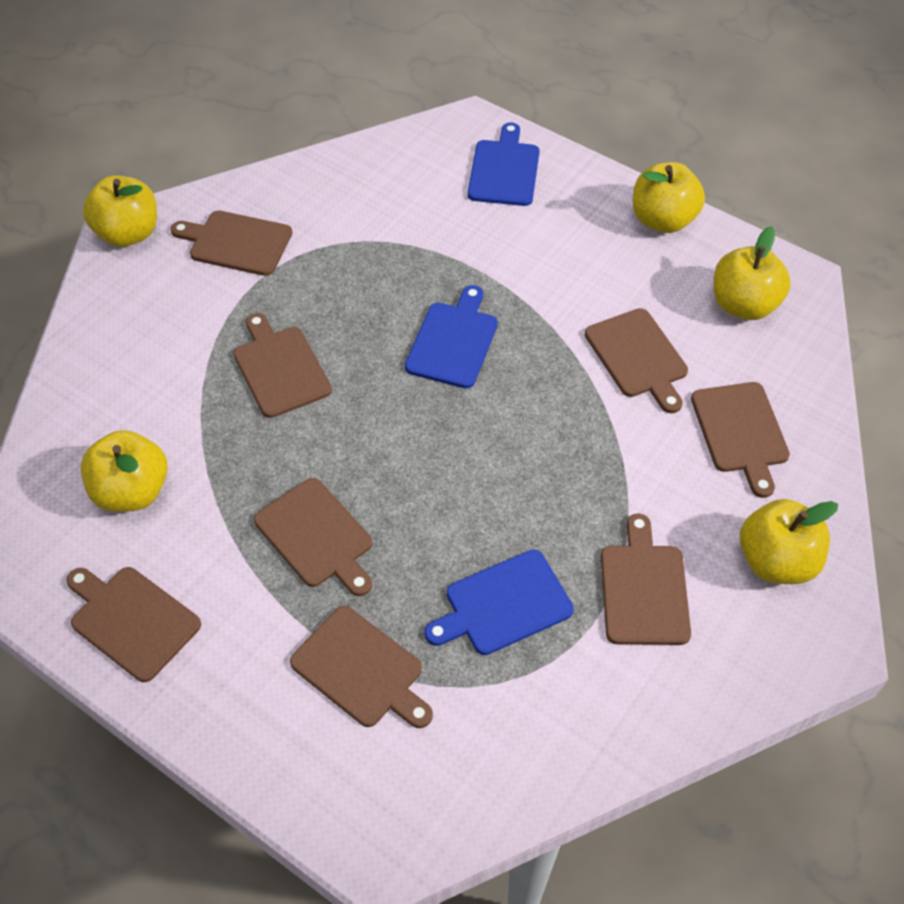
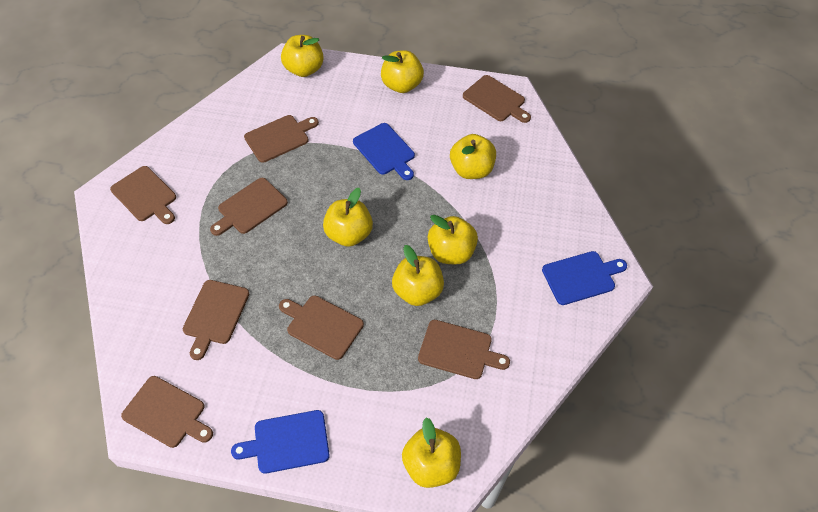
yellow apple: [81,430,168,512] [83,175,157,247] [633,162,705,233] [714,226,791,320] [740,499,838,584] = 5 -> [281,35,324,77] [323,188,373,247] [381,50,424,93] [392,245,444,306] [402,417,461,488] [428,215,478,264] [450,134,496,179] = 7

